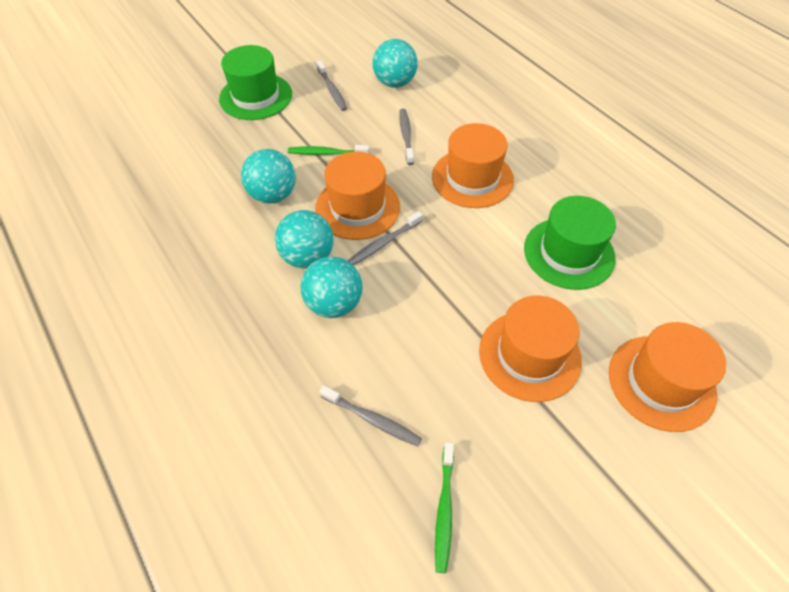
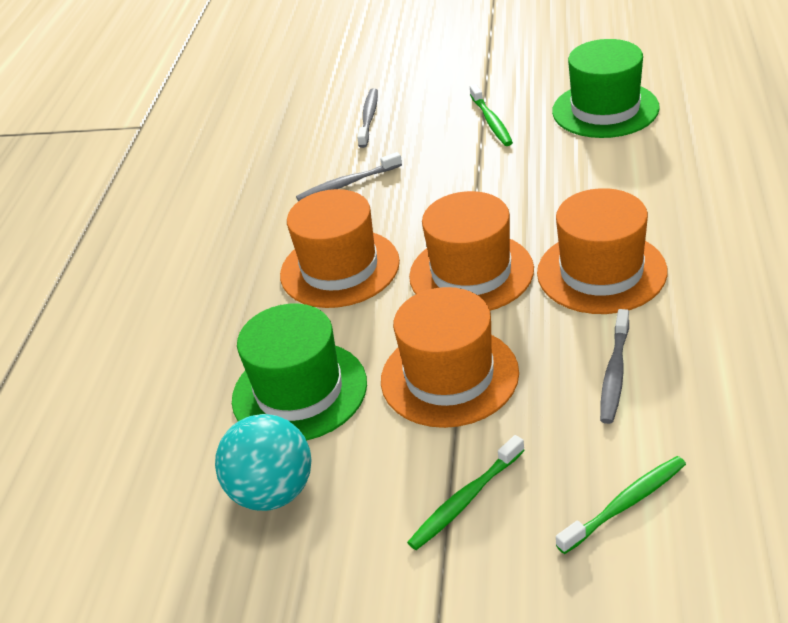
green toothbrush: [288,145,370,155] [435,442,454,573] = 2 -> [407,435,525,550] [470,84,513,146] [556,456,686,554] = 3
grey toothbrush: [317,61,347,111] [319,385,422,447] [348,211,423,265] [399,109,414,165] = 4 -> [296,152,402,202] [357,88,378,148] [600,309,629,424] = 3
turquoise ball: [241,149,296,203] [275,210,334,269] [301,257,363,318] [373,39,418,88] = 4 -> [215,414,312,511] = 1

